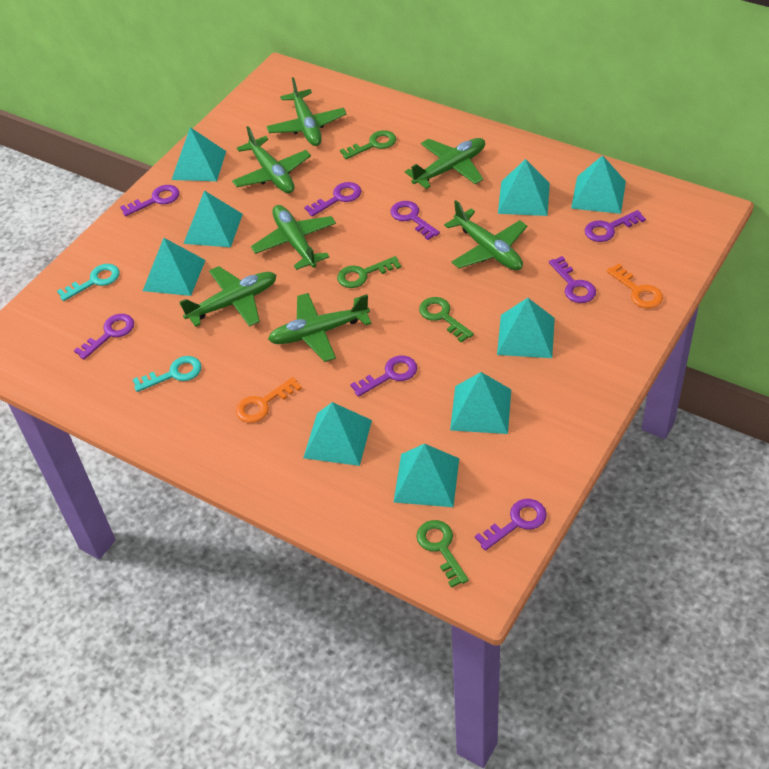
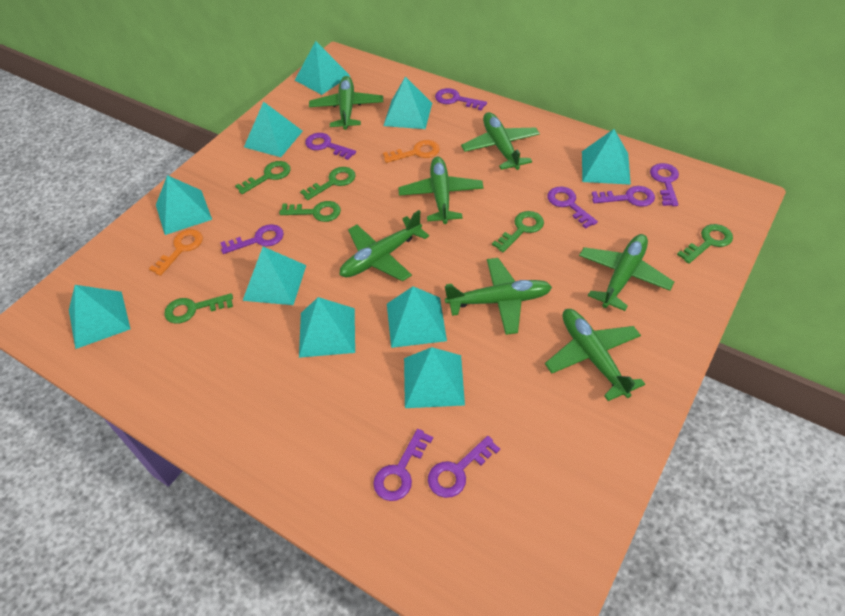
green key: [337,256,401,288] [340,130,396,159] [416,520,469,588] [419,297,474,343] = 4 -> [164,293,233,324] [235,161,291,194] [279,201,341,222] [300,167,356,200] [492,211,544,252] [677,224,733,264] = 6
turquoise key: [57,264,120,301] [133,356,202,392] = 2 -> none = 0
turquoise pyramid: [143,238,205,296] [172,127,226,181] [183,190,243,247] [303,402,372,466] [394,444,459,507] [450,372,511,434] [497,298,555,358] [498,159,550,216] [571,155,626,214] = 9 -> [69,285,130,349] [156,175,212,235] [242,247,306,305] [244,101,303,157] [295,41,350,95] [299,297,355,358] [383,76,432,129] [387,286,447,348] [404,347,465,408] [582,129,631,185] = 10

